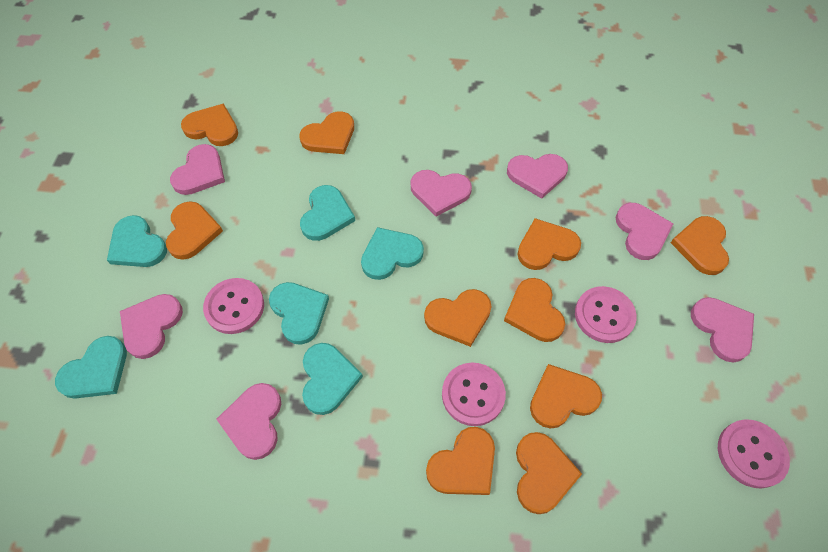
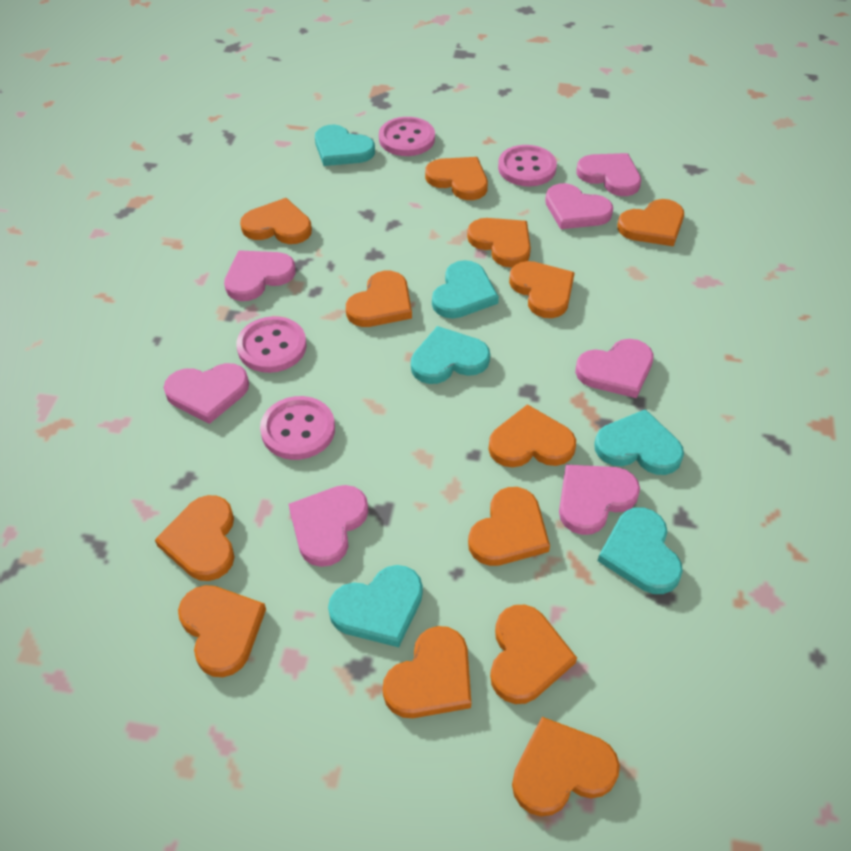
orange heart: [166,201,223,260] [181,103,238,146] [299,112,354,154] [424,289,492,347] [426,427,495,495] [504,278,565,342] [516,432,582,514] [517,218,581,270] [530,364,602,429] [671,216,729,275] = 10 -> [155,495,234,581] [178,585,266,677] [240,198,312,244] [346,271,412,327] [383,626,471,718] [425,157,488,200] [467,218,531,268] [468,487,550,566] [488,404,576,467] [490,605,577,704] [509,261,575,318] [512,717,620,816] [617,199,684,246] = 13

